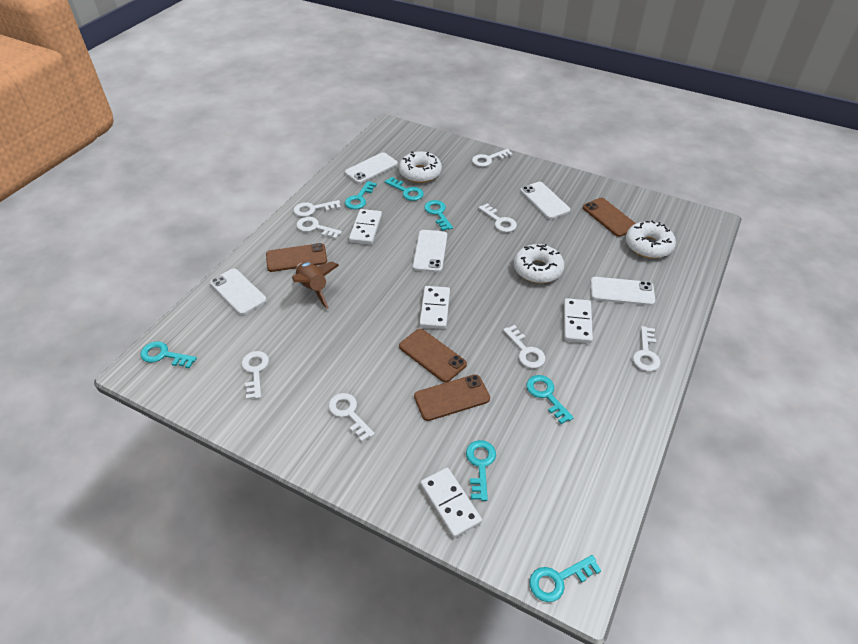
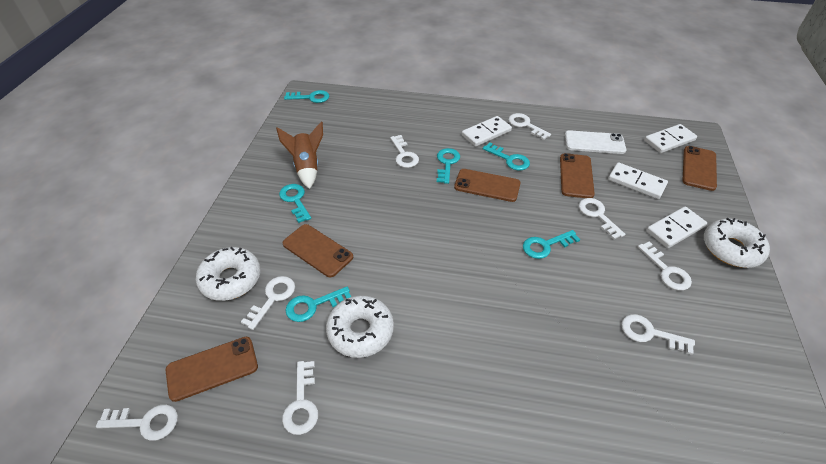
brown phone: [266,243,327,272] [399,329,467,383] [414,374,490,421] [583,198,636,237] = 4 -> [166,337,258,402] [282,224,353,277] [454,169,520,202] [560,153,595,198] [682,146,717,191] = 5
turquoise key: [140,341,197,368] [345,181,377,209] [385,177,424,201] [424,200,453,231] [466,440,496,501] [526,375,574,424] [529,555,602,602] = 7 -> [279,184,311,223] [284,90,329,103] [285,286,351,322] [437,148,460,184] [483,142,530,171] [523,230,580,259] = 6
white phone: [210,269,267,315] [345,152,398,184] [413,230,447,272] [520,182,570,219] [591,277,655,306] = 5 -> [565,130,626,154] = 1

